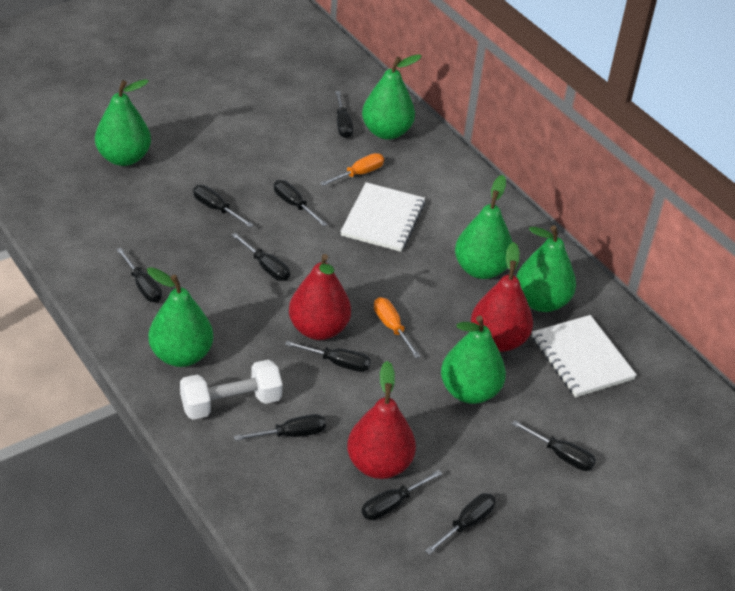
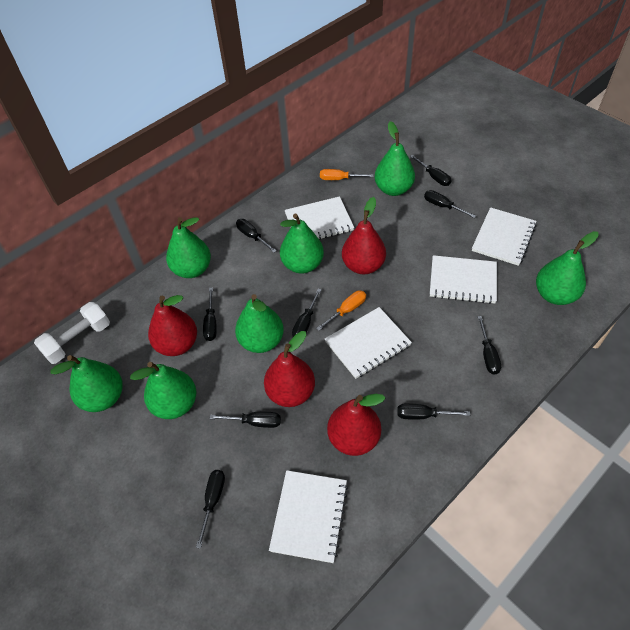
black screwdriver: [116,248,162,302] [193,185,254,227] [232,233,290,281] [234,414,326,441] [274,180,327,226] [285,341,371,372] [335,91,353,138] [362,470,442,520] [425,493,495,555] [512,420,596,471] = 10 -> [196,470,225,549] [203,288,217,341] [209,412,281,428] [236,219,277,253] [292,289,322,337] [397,403,470,420] [410,155,452,186] [424,190,476,218] [478,316,501,375] = 9
green pear: [95,79,151,166] [147,267,213,367] [362,54,422,140] [441,316,506,404] [455,175,513,279] [516,225,576,312] = 6 -> [50,355,123,412] [130,362,196,419] [166,217,211,278] [235,294,284,353] [280,214,324,273] [375,121,415,196] [536,231,599,305] = 7
red pear: [289,254,351,340] [347,361,416,479] [471,242,533,352] = 3 -> [148,295,197,356] [264,331,315,407] [327,394,385,456] [342,197,386,274] = 4
white notebook: [340,182,425,252] [532,315,637,397] = 2 -> [269,470,348,563] [285,196,354,240] [325,307,412,379] [430,255,497,304] [472,207,537,266] = 5

